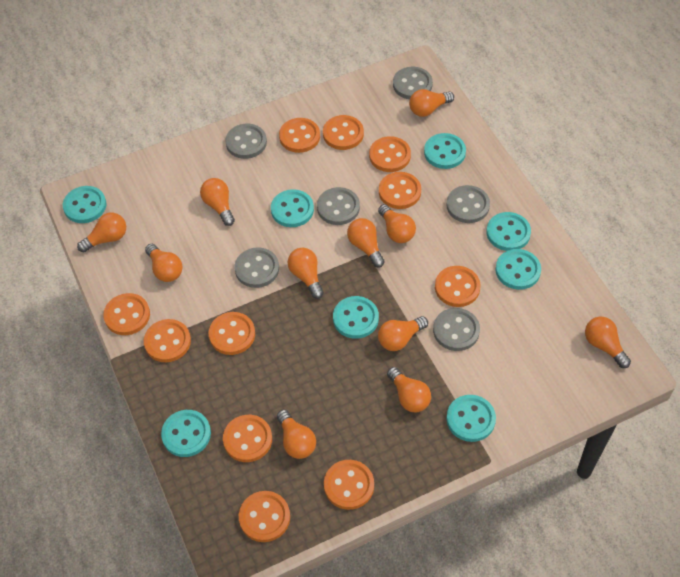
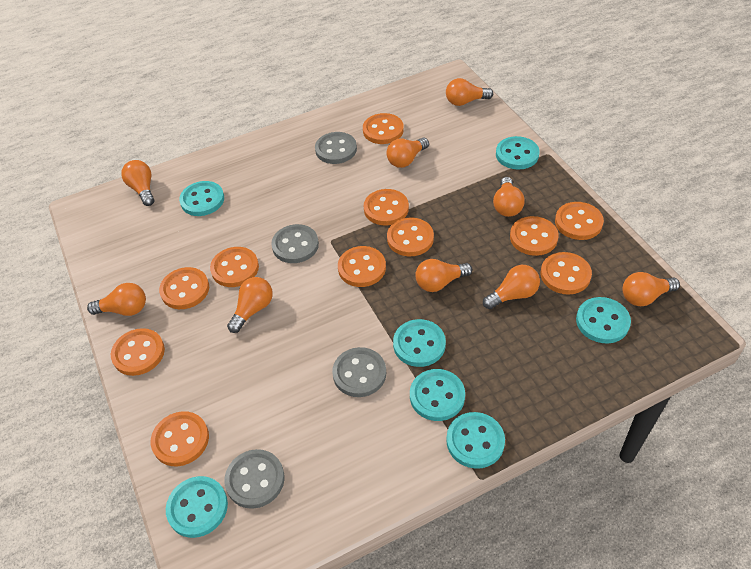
grey button: [225,124,267,159] [234,247,279,288] [317,187,360,225] [393,67,433,99] [433,308,480,351] [446,185,490,223] = 6 -> [224,449,285,509] [271,224,319,263] [315,132,357,164] [332,347,386,397] = 4
orange light bulb: [77,213,126,252] [145,244,182,282] [200,178,235,226] [277,410,316,459] [288,248,324,299] [347,218,385,268] [378,204,416,243] [378,316,428,351] [387,367,431,413] [409,89,454,117] [585,317,631,368] = 11 -> [87,283,146,316] [121,160,154,206] [227,277,273,333] [386,137,429,168] [415,259,472,292] [446,78,493,106] [483,265,540,309] [493,177,525,217] [623,272,680,306] = 9
turquoise button: [63,186,106,223] [161,410,211,457] [271,189,314,227] [333,296,379,339] [424,133,466,169] [447,395,496,442] [487,212,531,251] [495,249,541,290] = 8 -> [166,476,228,538] [179,181,224,216] [393,319,446,367] [410,369,465,421] [446,412,505,469] [496,136,540,169] [576,297,631,343] = 7

